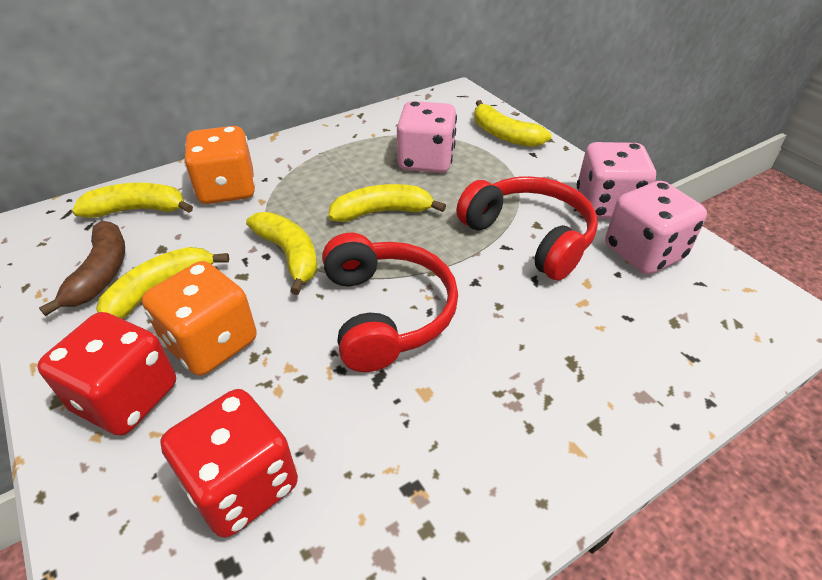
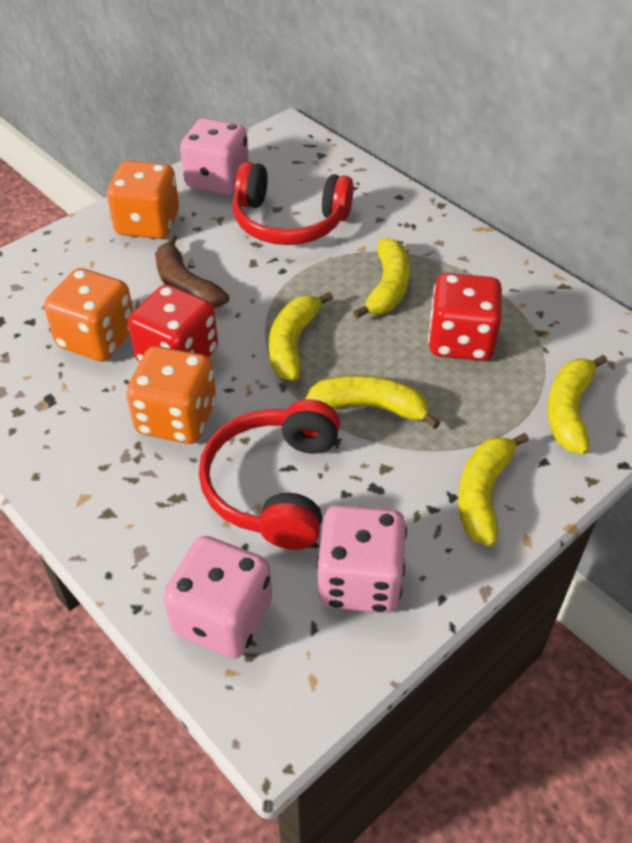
orange dice: [142,261,257,376] [184,126,255,204] = 2 -> [44,268,133,361] [107,161,179,239] [126,346,216,444] = 3

